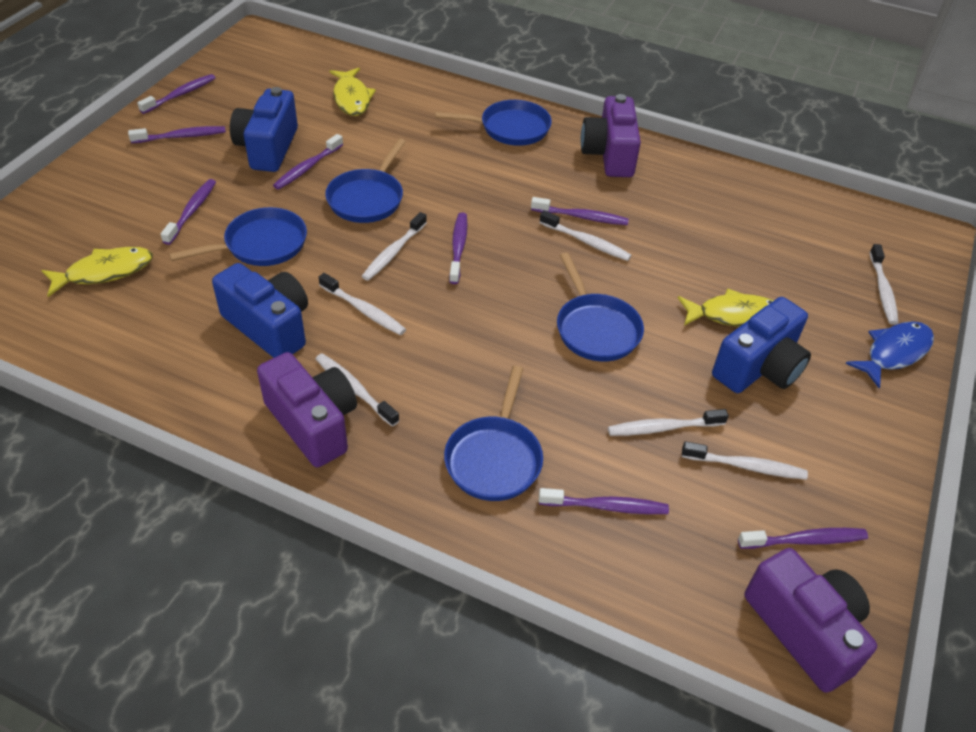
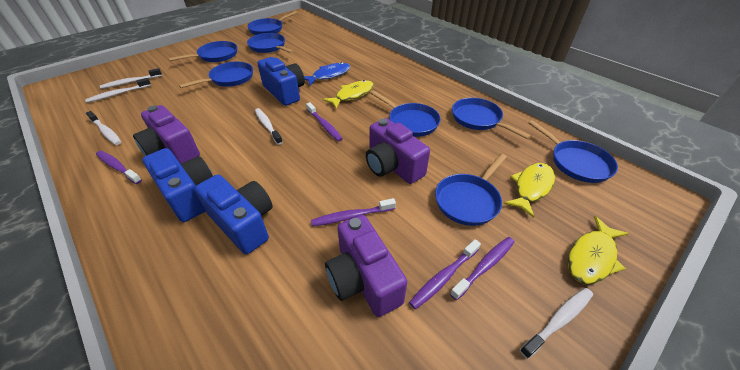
blue pan: [169,207,307,266] [325,138,406,223] [435,100,552,146] [444,366,543,501] [557,253,644,361] = 5 -> [168,41,237,62] [179,62,253,88] [247,11,297,35] [247,33,294,53] [370,91,441,137] [435,154,507,226] [452,98,531,139] [528,120,618,183] = 8
purple toothbrush: [128,126,226,143] [137,74,215,114] [161,179,216,245] [273,134,343,190] [449,212,468,284] [531,197,629,225] [539,488,669,514] [738,528,868,549] = 8 -> [96,151,142,184] [306,102,343,141] [311,198,396,226] [409,239,481,309] [450,237,514,300] = 5
white toothbrush: [316,353,400,427] [319,273,406,335] [361,212,427,281] [540,211,631,261] [608,409,729,436] [682,441,808,480] [870,244,898,325] = 7 -> [85,78,151,103] [86,111,121,145] [100,68,162,89] [255,108,283,145] [520,288,593,359] = 5

